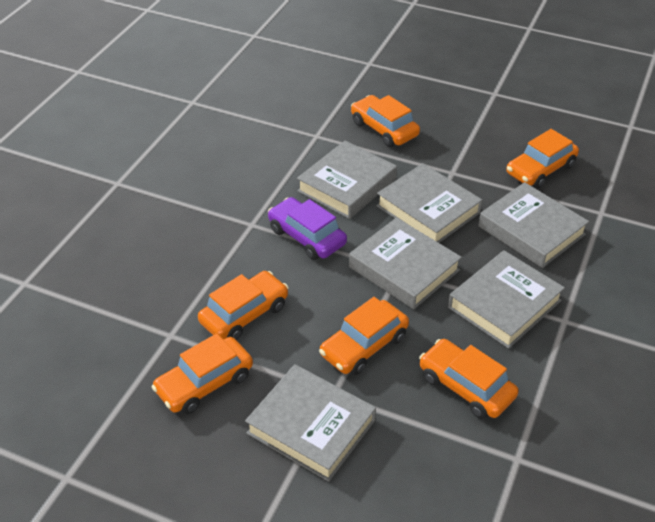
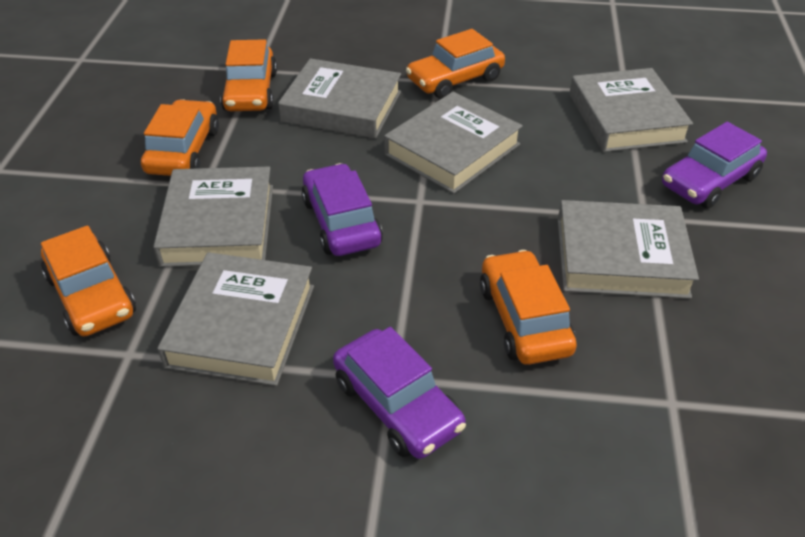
orange car: [152,333,253,414] [198,271,289,340] [319,297,409,375] [351,95,420,147] [419,339,519,419] [506,129,579,189] = 6 -> [41,225,136,336] [141,99,219,176] [220,39,277,111] [406,29,505,99] [480,250,577,365] = 5
purple car: [268,197,347,260] = 1 -> [301,163,383,256] [333,327,466,459] [662,122,767,209] = 3

